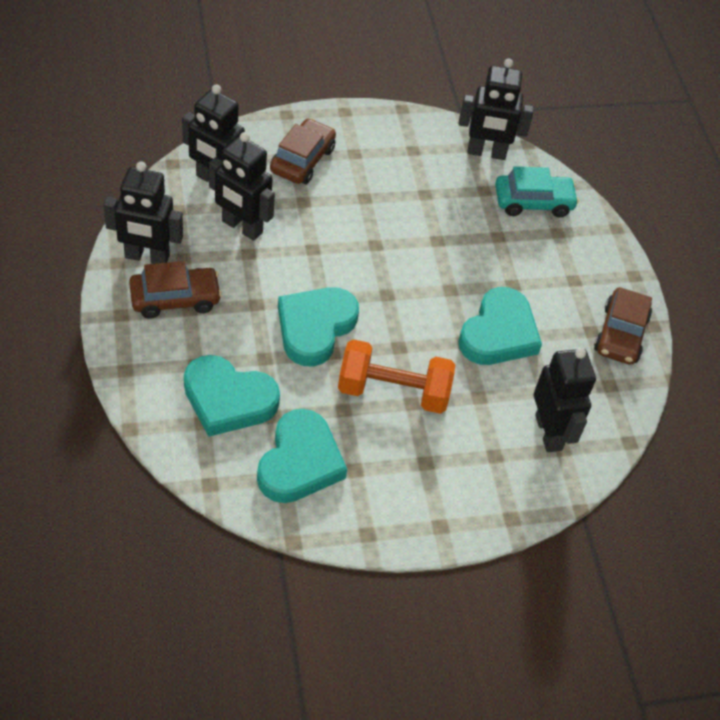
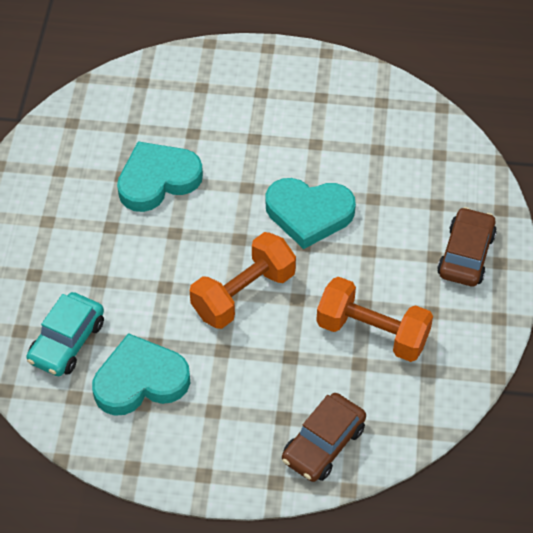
black robot: [103,162,183,264] [182,84,245,182] [209,132,275,241] [459,59,534,160] [534,348,596,452] = 5 -> none = 0
brown car: [129,261,222,319] [270,118,336,184] [594,287,652,365] = 3 -> [282,393,366,482] [437,207,497,286] = 2
orange dumbbell: [338,339,455,414] = 1 -> [190,232,296,329] [316,277,433,362] = 2
turquoise heart: [184,355,280,437] [257,409,347,503] [278,287,359,367] [458,287,542,365] = 4 -> [92,333,190,416] [117,141,203,212] [266,178,356,249] = 3

